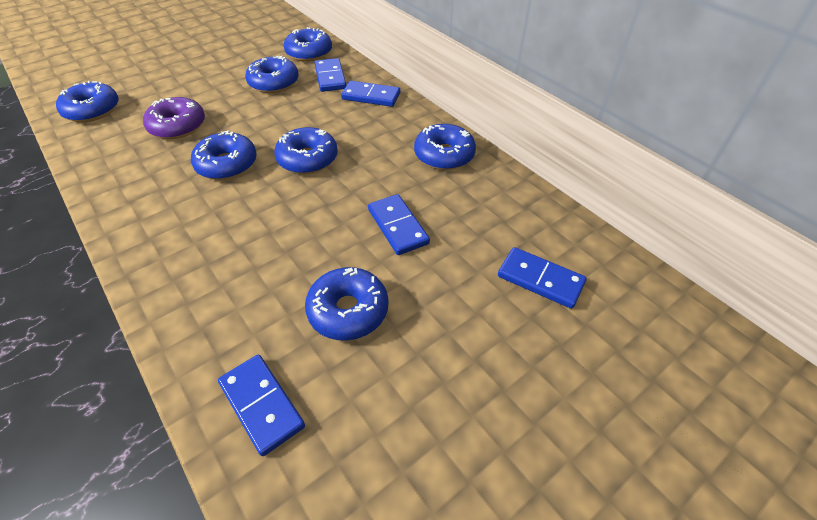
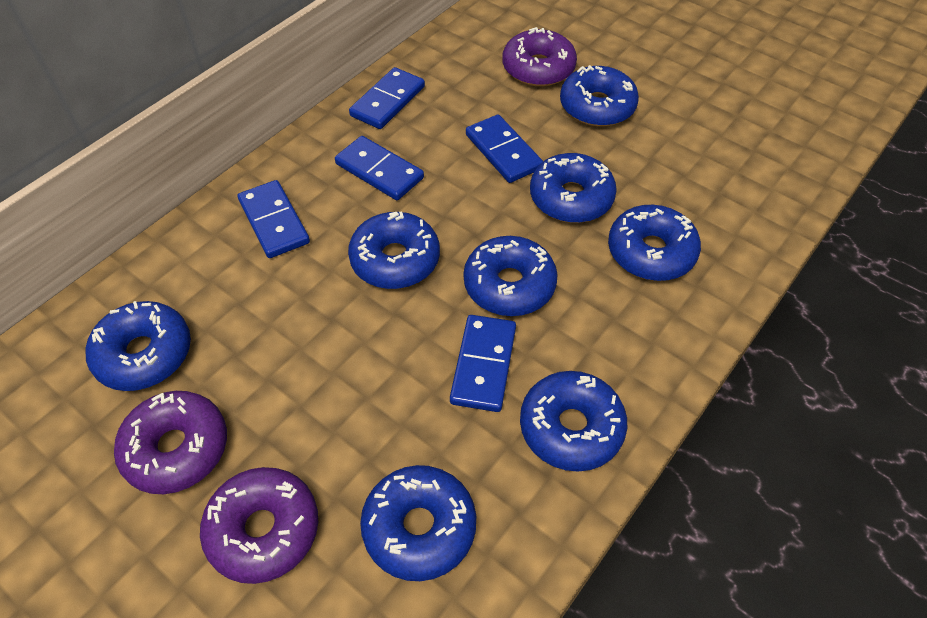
blue donut: [56,80,119,122] [191,131,257,180] [245,56,299,93] [274,127,338,174] [284,27,332,62] [305,267,388,341] [414,124,476,170] = 7 -> [86,301,191,391] [348,211,440,289] [360,465,476,581] [464,236,558,316] [520,371,627,472] [530,153,617,223] [560,65,639,126] [608,205,701,281] = 8
purple donut: [143,97,205,139] = 1 -> [114,391,227,494] [200,467,318,584] [502,27,577,86] = 3

